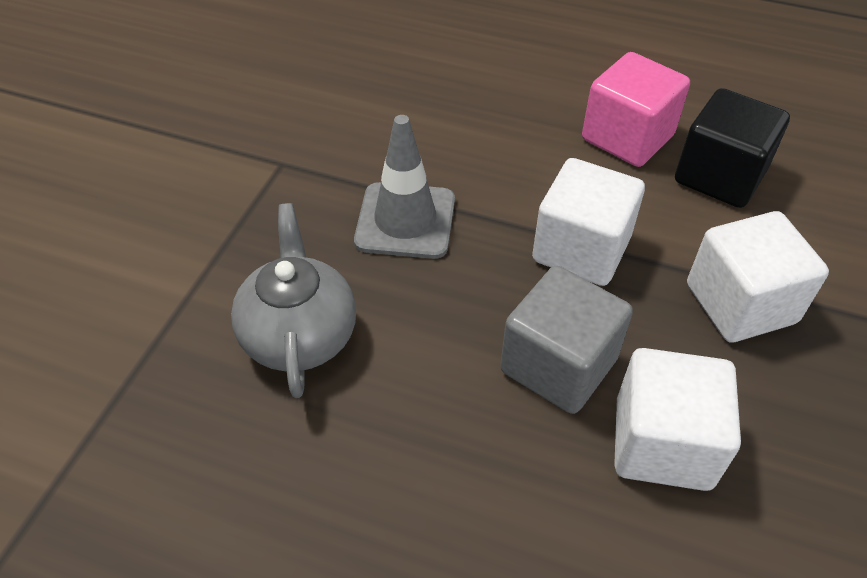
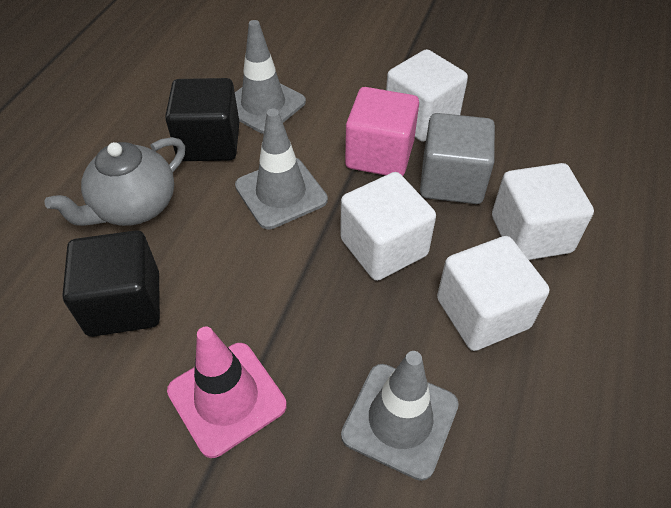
black cube: [675,88,790,208] = 1 -> [62,230,160,337] [165,78,239,161] = 2
grey traffic cone: [354,115,455,259] = 1 -> [235,20,306,134] [235,109,328,229] [341,351,459,481] = 3
pink traffic cone: none = 0 -> [167,327,287,458] = 1
white cube: [532,158,645,286] [614,348,741,491] [687,211,829,342] = 3 -> [340,172,436,281] [386,49,468,142] [437,236,549,351] [492,163,594,260] = 4

